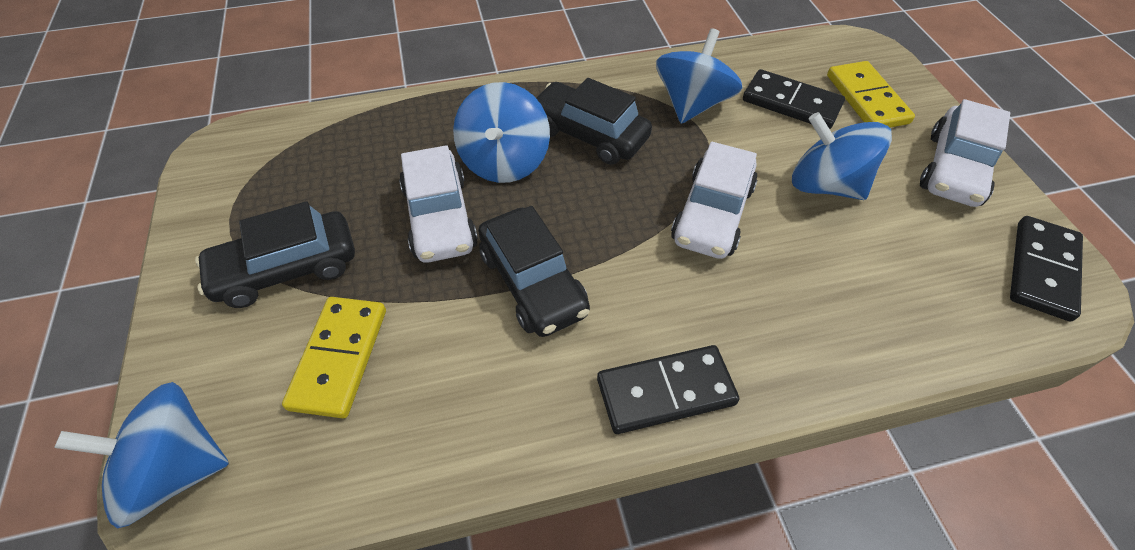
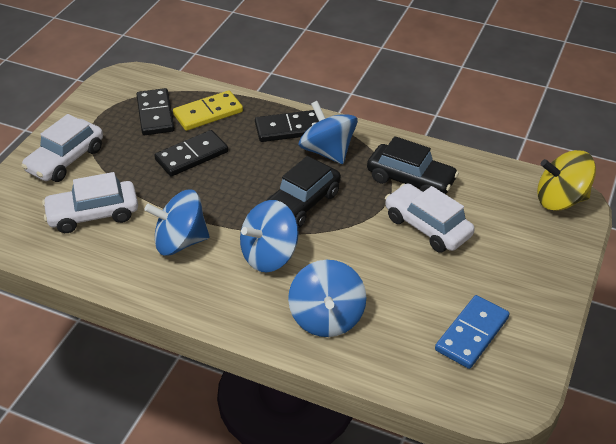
black car: [195,201,355,308] [478,206,590,337] [536,78,652,165] = 3 -> [266,156,341,228] [367,136,459,194] = 2
blue domino: none = 0 -> [435,295,509,369] = 1
yellow domino: [282,297,386,418] [827,61,915,128] = 2 -> [173,90,243,131] = 1
yellow spinning top: none = 0 -> [537,150,596,211] = 1

